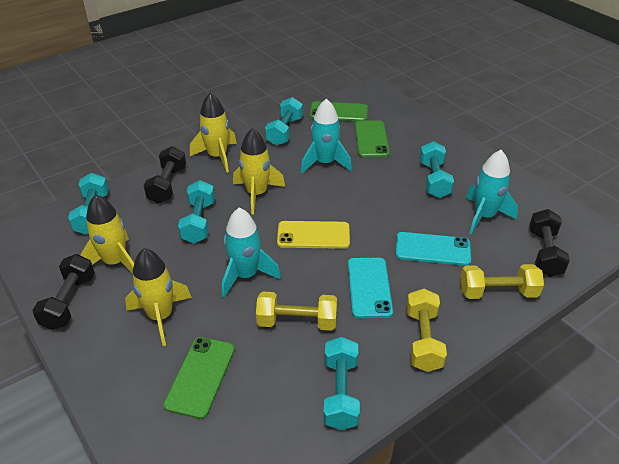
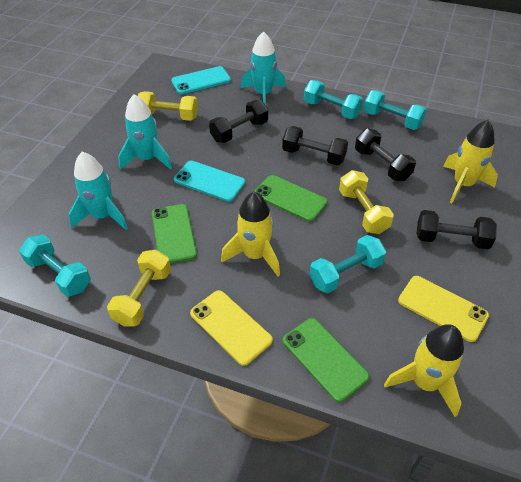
black dumbbell: [32,254,95,330] [144,146,186,204] [529,209,570,277] = 3 -> [209,100,268,143] [282,126,348,165] [355,128,416,181] [417,210,497,249] = 4
turquoise dumbbell: [68,173,109,235] [178,180,215,243] [265,97,303,146] [323,337,360,430] [420,141,454,198] = 5 -> [19,234,91,297] [304,80,363,119] [309,235,386,293] [364,90,427,130] = 4
yellow phone: [277,221,350,249] = 1 -> [190,290,273,366] [398,276,489,342] = 2
yellow rocket: [80,194,134,274] [125,248,192,346] [190,93,237,173] [233,128,285,214] = 4 -> [221,192,280,276] [384,324,464,417] [443,120,498,203] = 3

